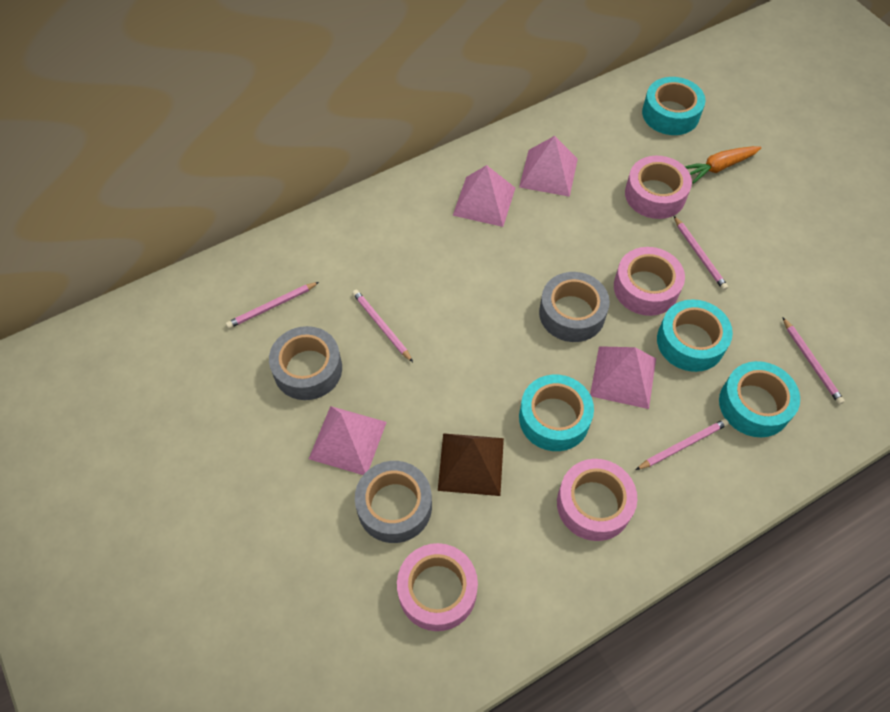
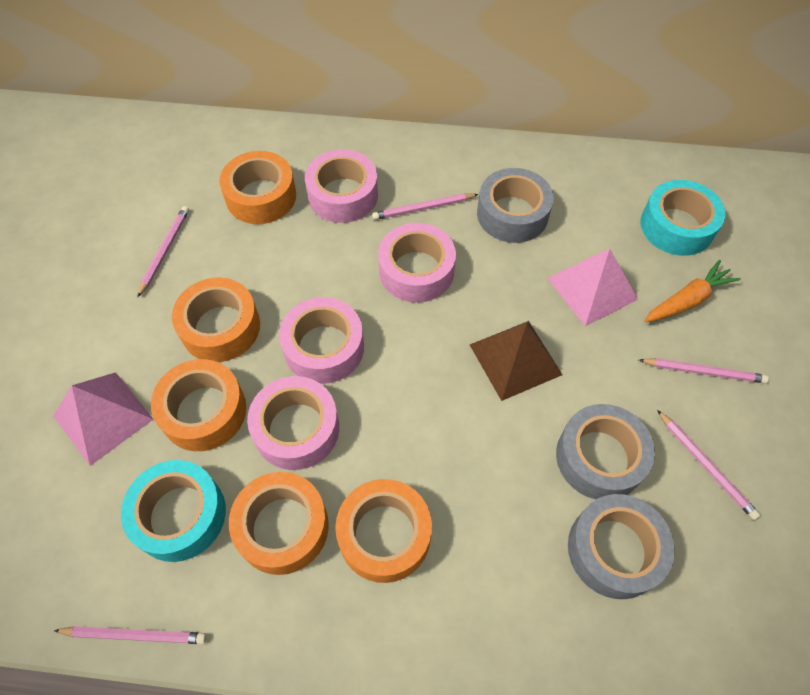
orange tape: none = 0 -> [151,359,246,451] [172,278,260,362] [220,151,296,224] [229,472,329,575] [335,479,432,583] = 5
pink pyramid: [309,406,387,475] [453,165,515,227] [519,136,578,197] [590,346,656,409] = 4 -> [53,372,153,466] [547,248,638,326] = 2
turquoise tape: [519,375,594,451] [642,77,706,135] [657,299,733,372] [719,361,800,437] = 4 -> [121,460,226,562] [641,180,725,256] = 2

